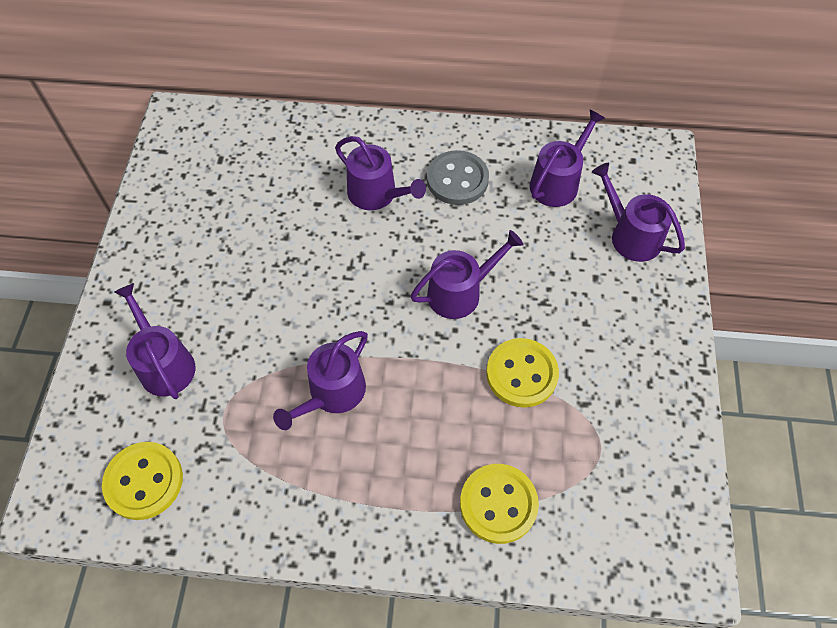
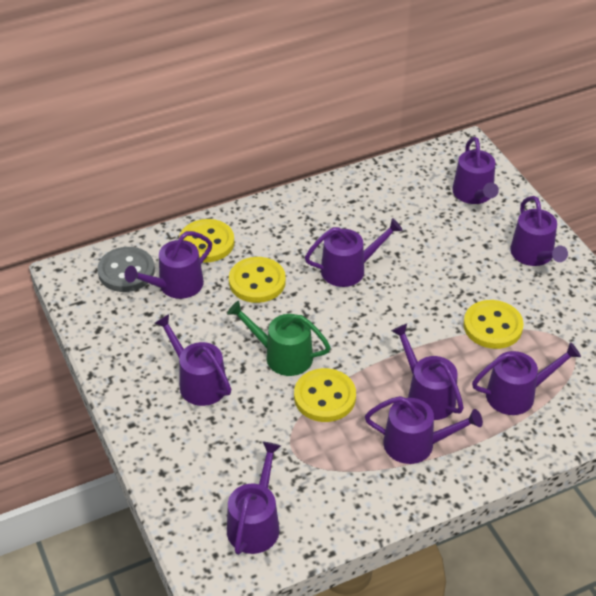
green watering can: none = 0 -> [227,301,331,376] = 1
purple watering can: [115,283,196,399] [273,331,368,430] [335,136,426,210] [410,230,523,319] [530,109,605,207] [592,163,685,262] = 6 -> [124,231,212,299] [154,314,231,406] [227,442,281,555] [305,218,403,287] [365,396,483,464] [391,324,464,420] [452,137,499,204] [472,342,581,415] [510,196,568,266] = 9
yellow button: [102,442,183,520] [460,464,539,544] [486,338,559,408] = 3 -> [179,219,234,263] [229,257,286,303] [294,368,356,422] [463,300,524,349] = 4

